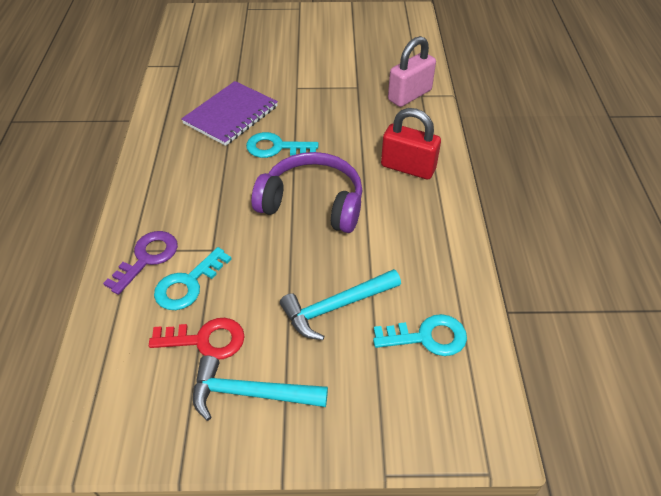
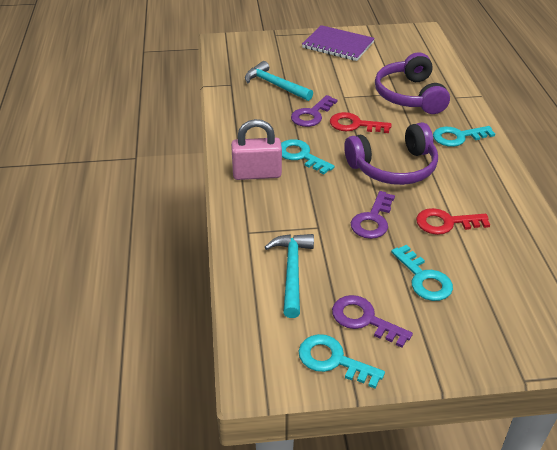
purple headphones: [252,152,363,233] = 1 -> [344,122,438,185] [375,52,450,114] = 2
purple key: [103,231,178,295] = 1 -> [291,95,338,127] [332,295,413,348] [351,191,395,239] = 3
red key: [149,318,245,360] = 1 -> [330,112,392,133] [416,208,490,235] = 2
red padlock: [381,108,441,179] = 1 -> none = 0
turquoise key: [154,247,231,310] [246,132,318,158] [373,314,467,356] = 3 -> [281,139,334,174] [299,334,385,389] [391,245,453,301] [433,126,495,147] = 4

